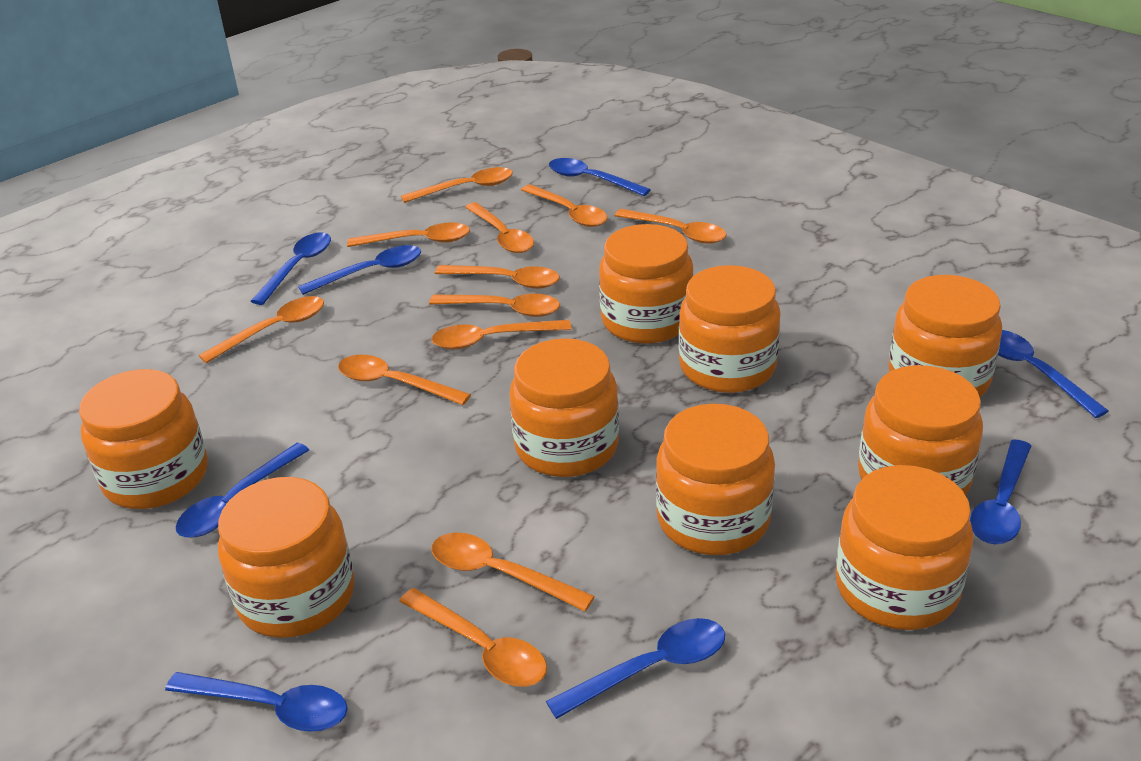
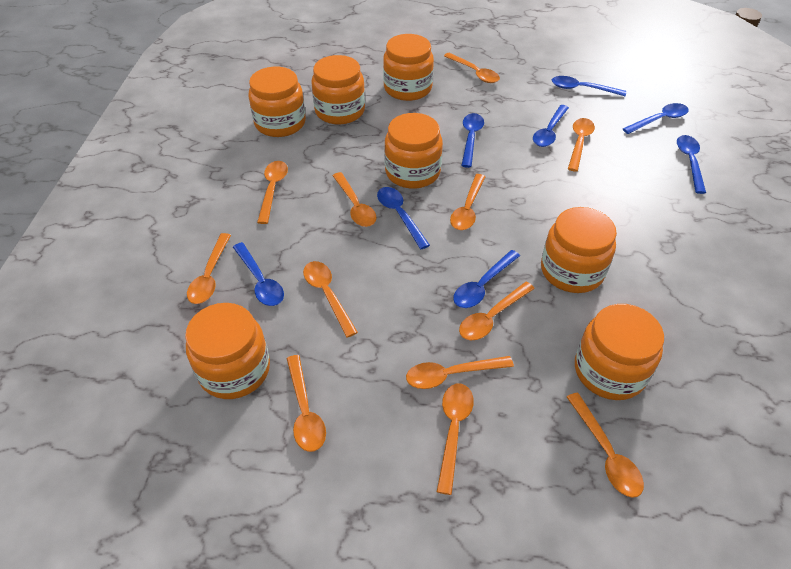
orange jar: [79,369,208,509] [218,477,355,638] [509,338,619,477] [599,224,693,344] [656,404,775,555] [679,265,780,393] [836,465,973,630] [858,365,983,496] [889,275,1002,397] = 9 -> [185,303,270,399] [249,67,306,137] [311,55,365,125] [383,34,434,101] [384,113,443,189] [541,207,617,293] [575,304,664,400] = 7

